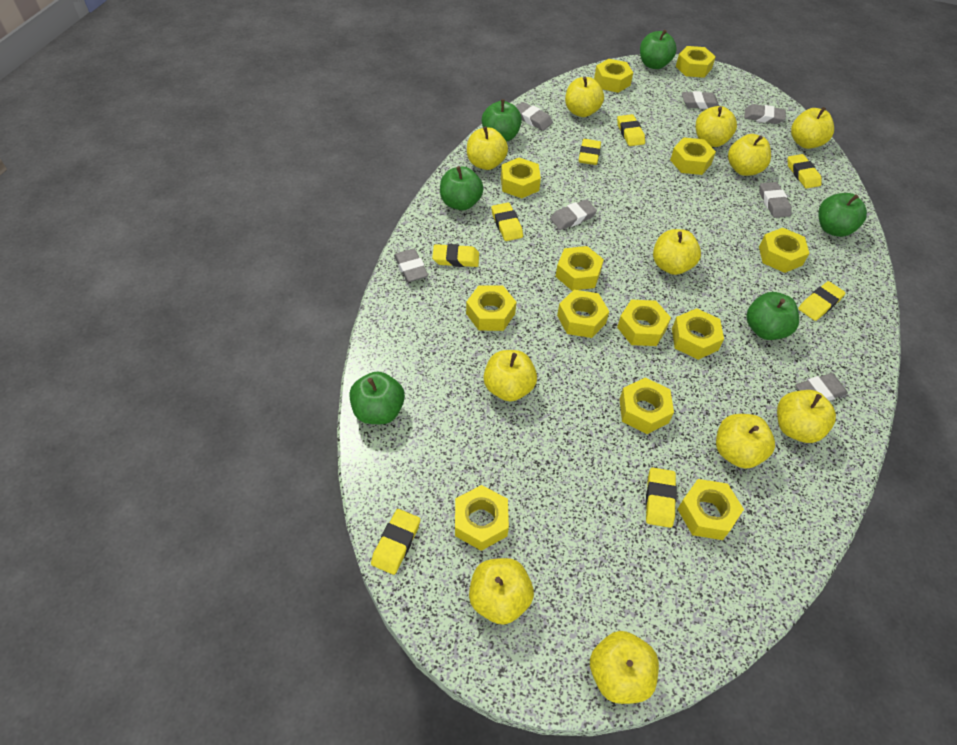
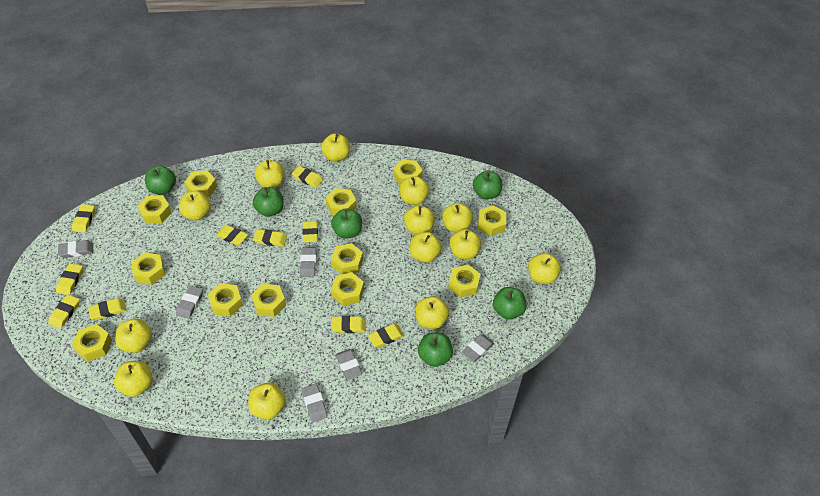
grey eraser: [394,249,428,282] [516,102,553,131] [550,199,597,230] [682,91,719,109] [744,104,786,124] [759,182,792,218] [795,373,848,401] = 7 -> [58,240,93,258] [176,286,203,319] [300,248,317,277] [302,384,327,422] [336,349,362,380] [462,334,494,362] = 6
yellow apple: [467,126,508,170] [469,558,534,625] [484,350,537,401] [565,77,604,117] [590,631,659,704] [653,229,701,275] [696,106,737,147] [716,414,775,469] [728,134,771,176] [777,390,836,443] [791,107,834,149] = 11 -> [114,361,153,397] [115,319,152,353] [179,191,211,220] [248,382,286,419] [255,160,285,188] [321,134,350,162] [400,176,429,205] [404,205,435,235] [410,232,442,263] [415,296,449,329] [442,203,473,232] [449,229,481,259] [528,253,561,284] = 13
yellow eraser: [371,509,420,575] [432,244,479,267] [491,202,523,241] [579,139,601,165] [617,114,645,146] [646,467,677,528] [788,154,822,189] [798,281,845,321] = 8 -> [48,295,80,328] [56,263,83,295] [72,204,95,232] [88,298,126,320] [216,225,248,246] [253,229,287,247] [292,166,323,188] [302,221,318,242] [331,316,366,333] [368,324,404,348] = 10
yellow nut: [455,485,509,551] [466,285,516,331] [501,158,541,198] [555,246,604,291] [557,290,609,338] [594,59,633,93] [617,300,671,346] [620,378,674,434] [670,137,716,175] [672,308,724,360] [676,46,716,78] [678,479,744,540] [759,228,810,273] = 13 -> [72,324,112,361] [131,252,165,285] [137,195,172,224] [184,170,217,197] [208,283,243,317] [251,284,286,317] [326,188,357,216] [331,243,363,275] [331,272,364,306] [393,160,423,186] [448,265,481,298] [478,205,506,236] = 12

